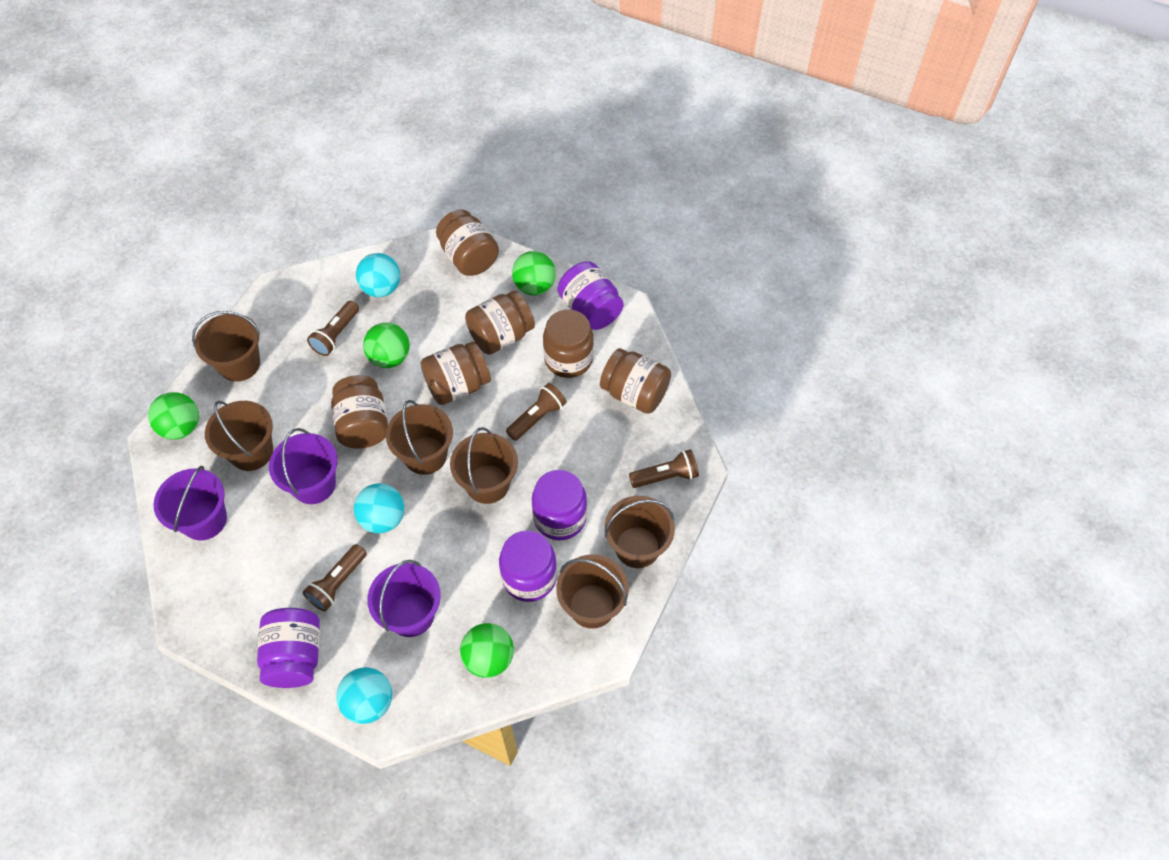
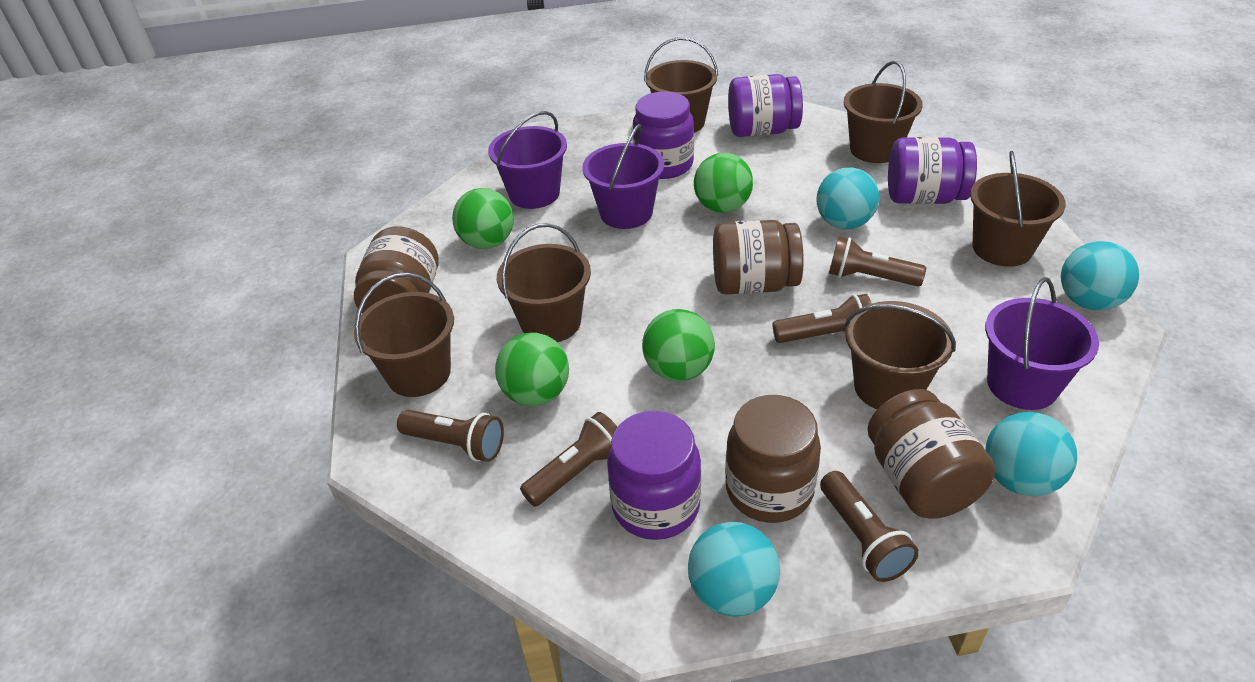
brown flashlight: [303,544,367,611] [307,301,359,356] [506,383,567,441] [629,449,699,488] = 4 -> [397,410,504,462] [520,412,617,507] [772,294,872,343] [820,471,919,582] [829,237,926,286] = 5
brown jar: [331,375,388,449] [420,341,491,405] [436,210,499,276] [465,291,535,355] [543,310,594,378] [600,348,671,414] = 6 -> [354,227,439,313] [713,220,804,294] [725,395,821,523] [867,389,995,519] = 4
turquoise ball: [336,667,392,724] [354,483,405,534] [356,253,400,297] = 3 -> [688,522,780,617] [817,167,879,229] [985,412,1077,496] [1061,241,1139,311] = 4

